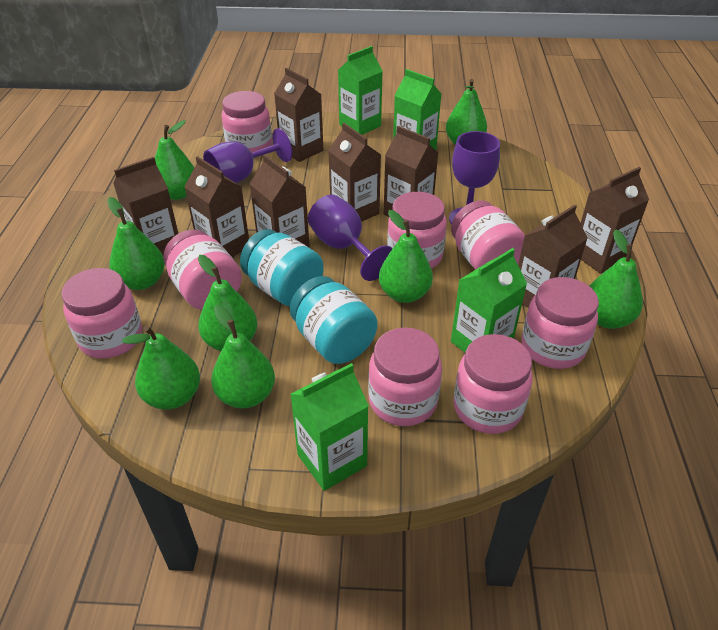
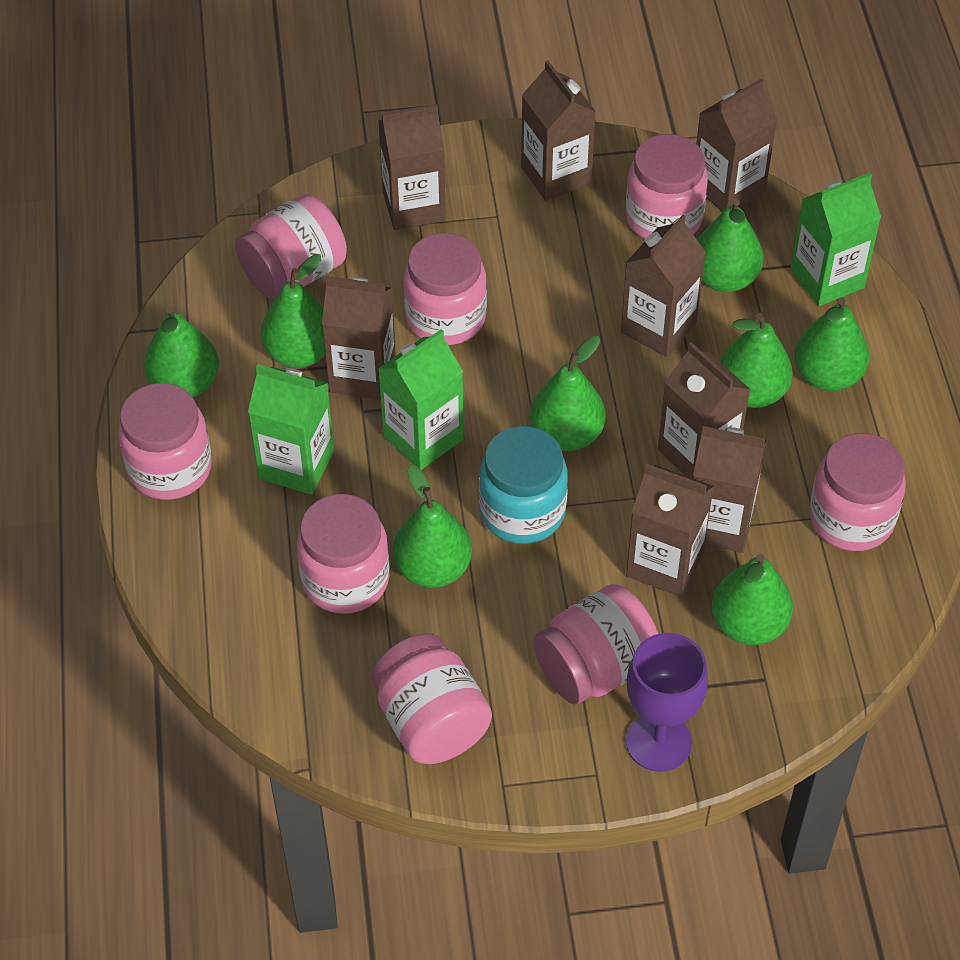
green carton: [290,363,369,491] [338,46,382,135] [393,69,442,150] [451,248,527,353] = 4 -> [248,364,334,495] [378,329,464,470] [790,173,881,306] = 3
purple goblet: [203,128,292,183] [308,195,393,281] [449,131,500,224] = 3 -> [626,633,708,772] = 1
turquoise jar: [240,229,323,306] [290,276,378,364] = 2 -> [479,426,568,544] = 1

